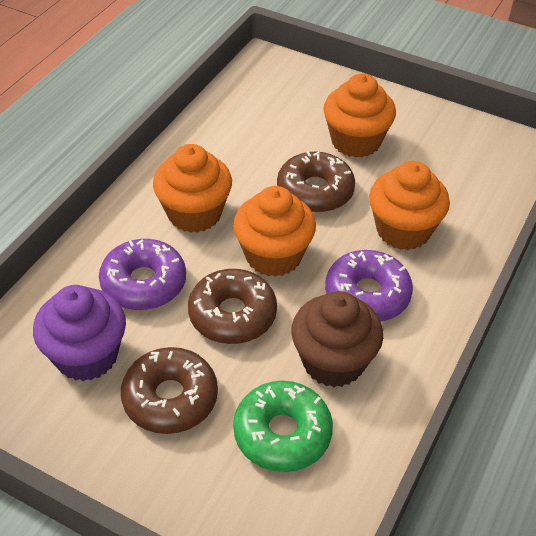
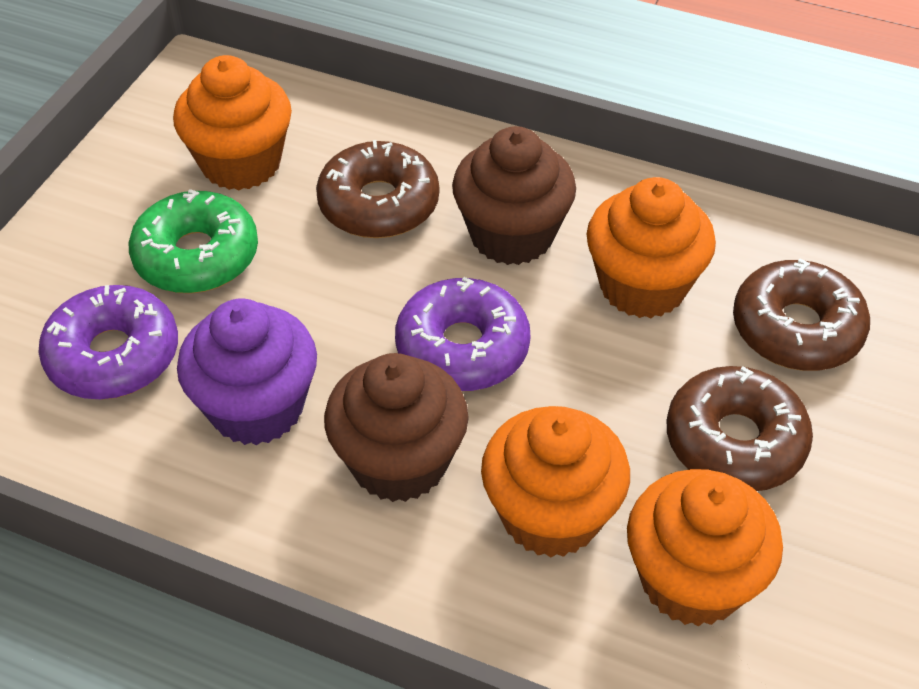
brown cupcake: [291,291,383,387] = 1 -> [324,353,469,502] [452,126,576,265] = 2

